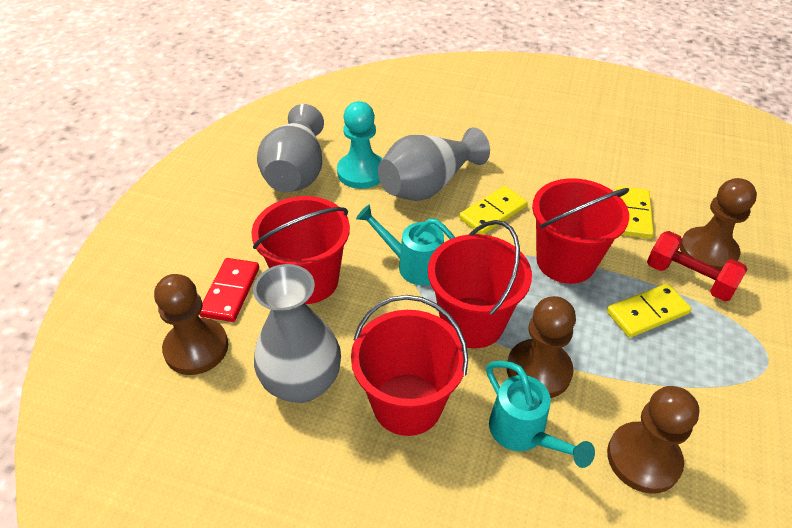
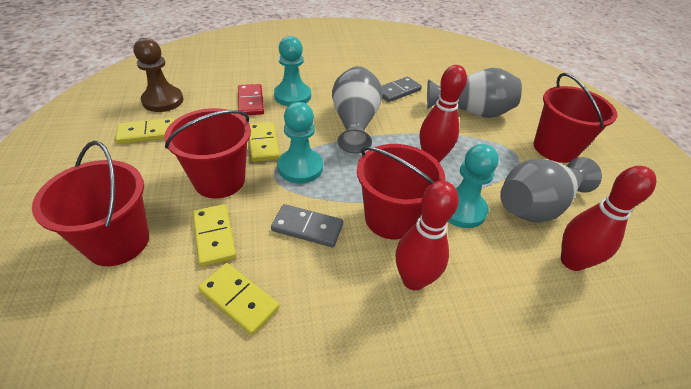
brown pawn: [154,274,228,375] [507,296,576,398] [607,386,699,494] [680,178,757,270] = 4 -> [133,38,183,112] = 1
grey domino: none = 0 -> [271,204,343,247] [381,77,422,102] = 2
red bowling pin: none = 0 -> [396,181,459,290] [420,65,467,163] [561,166,657,271] = 3
red dumbbell: [647,231,747,302] = 1 -> none = 0
turquoise pawn: [337,101,383,189] = 1 -> [274,36,311,106] [277,102,323,183] [448,144,499,228] = 3
turquoise watering can: [356,205,455,285] [486,361,595,468] = 2 -> none = 0
yellow domino: [459,186,528,235] [607,284,692,338] [616,186,654,239] = 3 -> [115,118,175,144] [193,204,236,266] [198,263,279,335] [249,122,280,162] = 4

